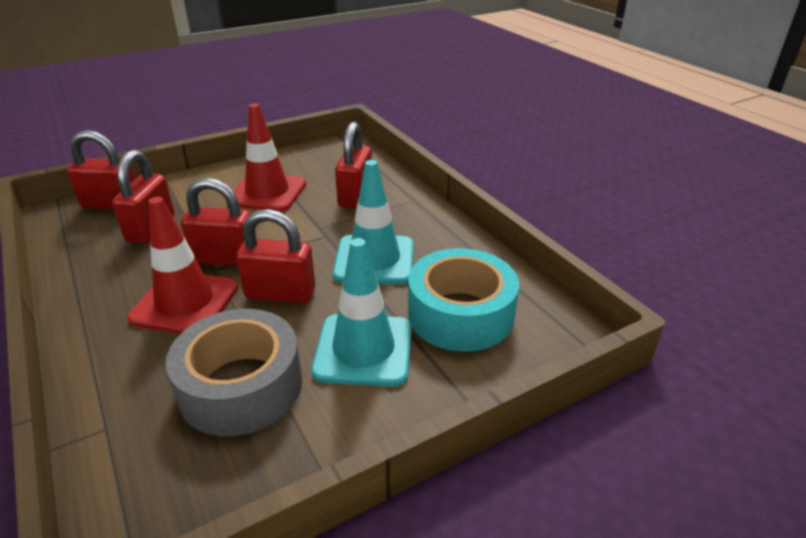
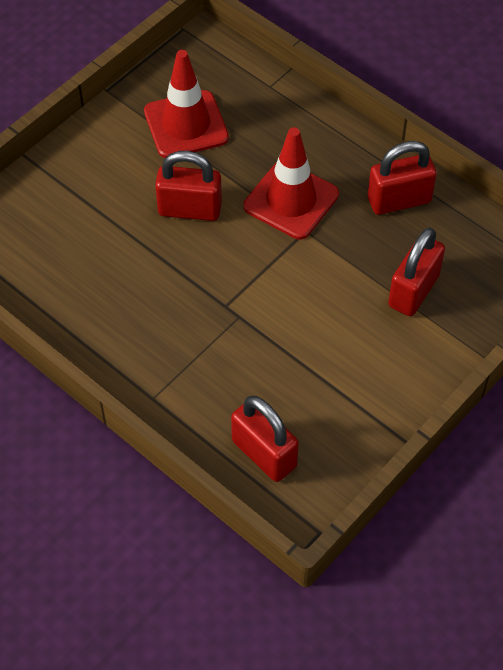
grey tape: [166,309,302,436] = 1 -> none = 0
red padlock: [67,130,135,209] [112,150,174,244] [181,178,251,266] [236,209,315,303] [335,122,372,208] = 5 -> [155,151,222,221] [231,396,299,482] [368,141,437,215] [388,227,445,316] = 4
turquoise tape: [408,248,519,352] = 1 -> none = 0
turquoise traffic cone: [311,238,412,387] [333,160,414,285] = 2 -> none = 0

